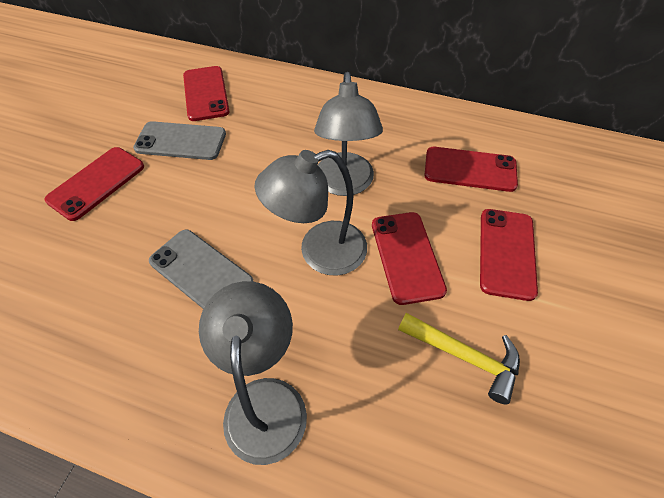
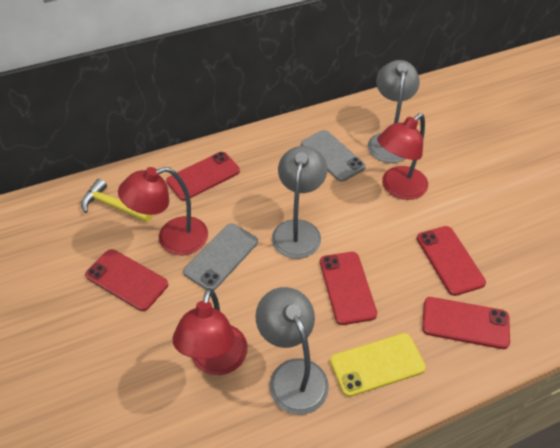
red lamp: none = 0 -> [118,167,208,255] [173,288,248,375] [377,113,428,200] = 3
yellow phone: none = 0 -> [330,333,426,397] = 1

